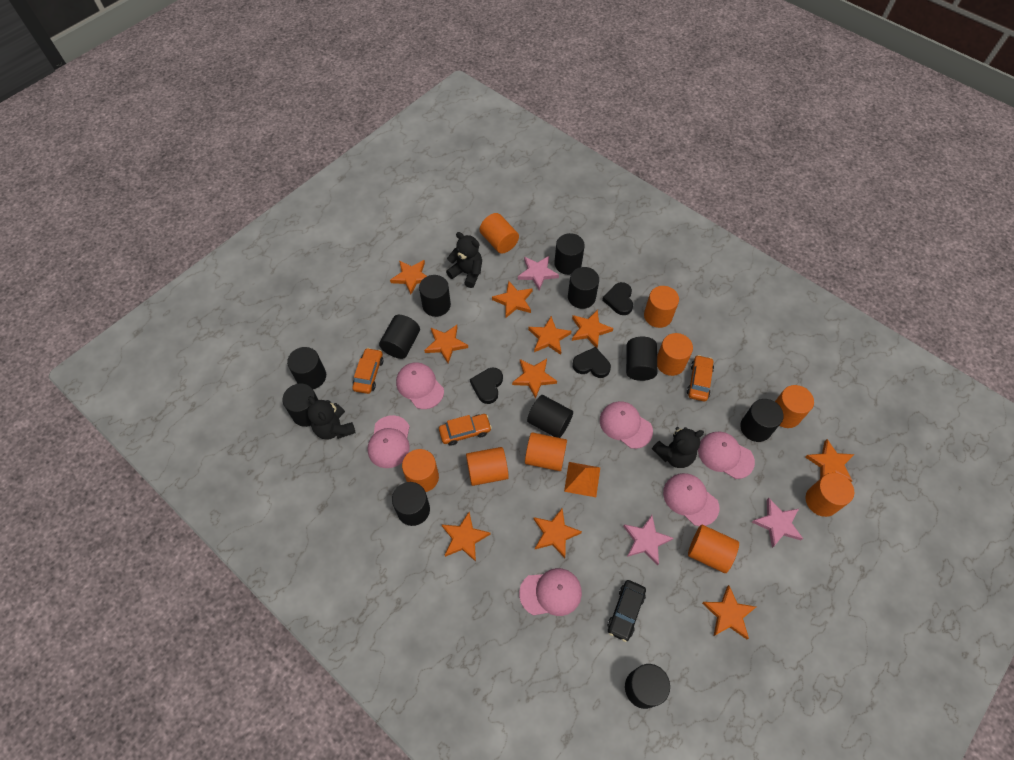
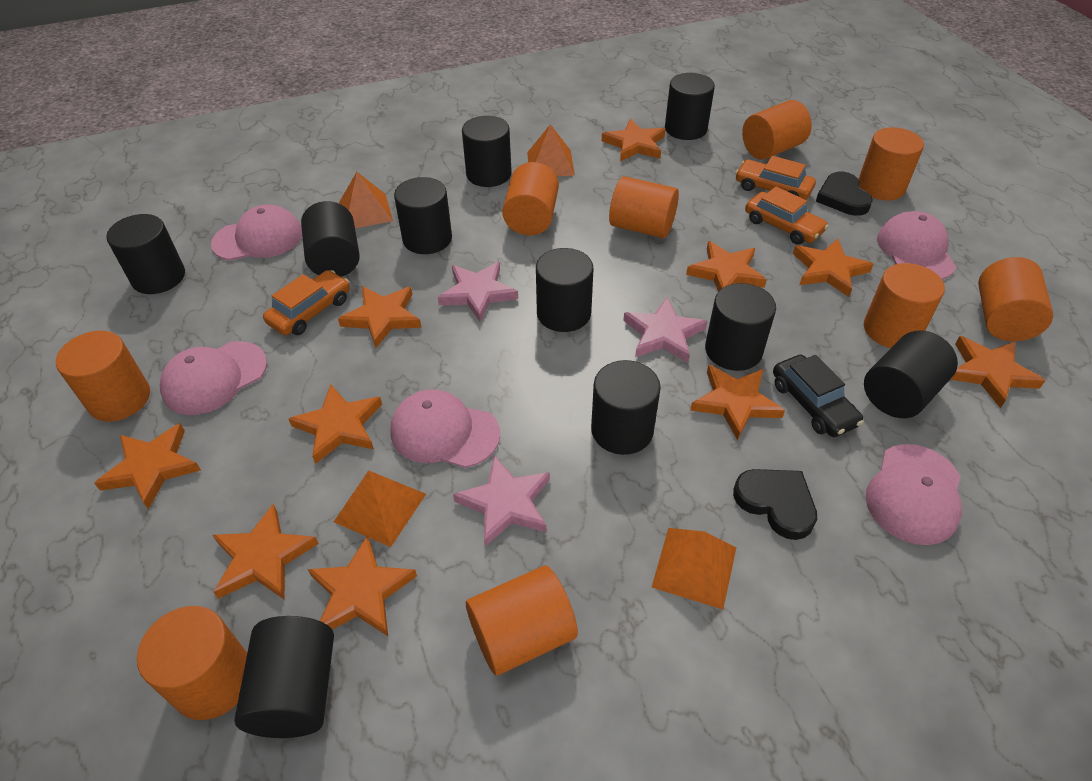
black cylinder: [283,383,318,427] [287,347,326,389] [379,315,420,359] [392,482,430,526] [419,275,451,317] [527,395,573,438] [554,233,585,275] [568,267,599,309] [625,664,670,709] [626,336,657,381] [740,399,784,442] = 11 -> [106,214,185,294] [234,616,334,738] [301,201,360,277] [394,177,452,254] [462,116,512,187] [536,248,594,332] [591,360,661,455] [665,73,715,140] [705,283,776,371] [864,330,958,418] = 10
black heart: [470,368,503,404] [573,347,611,378] [602,282,633,315] = 3 -> [733,469,817,540] [816,172,873,216] = 2
black teddy bear: [308,396,356,440] [446,232,482,288] [652,427,704,468] = 3 -> none = 0
orange pyramid: [564,462,600,497] = 1 -> [334,470,426,547] [339,172,393,228] [527,124,575,176] [652,528,736,609] = 4
pink cap: [368,415,410,468] [396,362,444,409] [519,568,582,616] [600,401,653,449] [663,473,719,526] [698,432,755,479] = 6 -> [160,341,267,415] [211,205,302,261] [390,389,500,468] [866,444,962,545] [877,211,956,280] = 5

